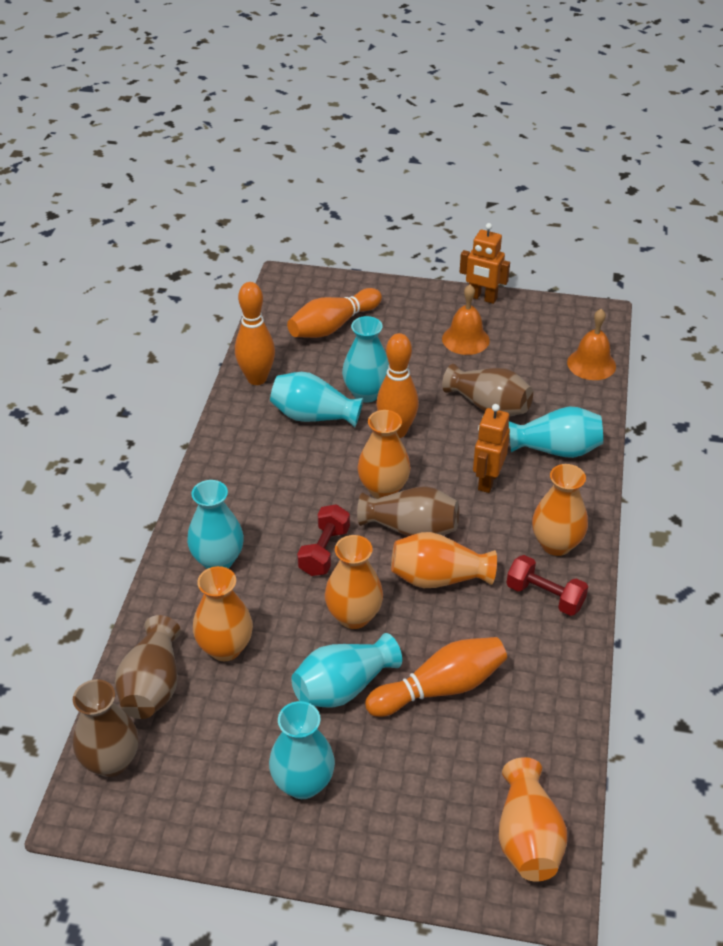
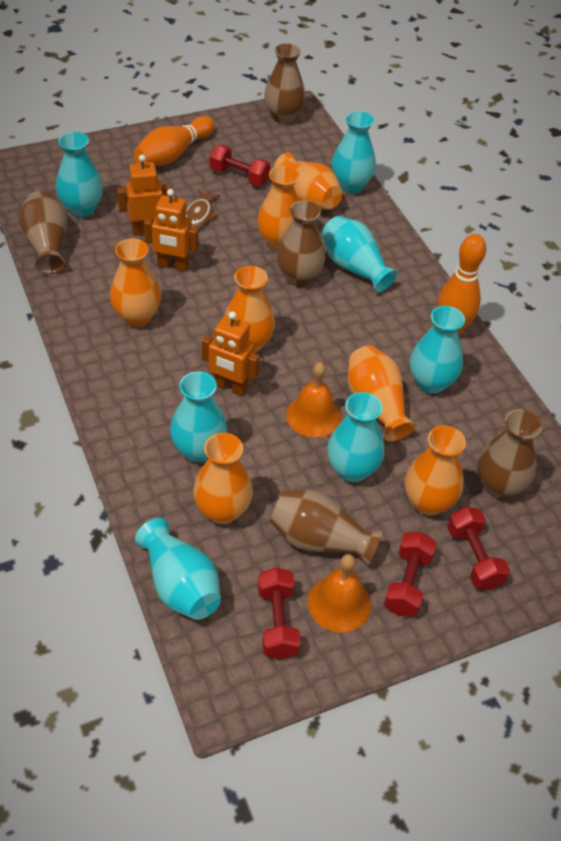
brown fish: none = 0 -> [186,190,220,228] = 1
brown vase: [73,679,139,777] [115,615,181,719] [357,486,459,537] [442,364,533,417] = 4 -> [19,191,68,274] [264,44,305,124] [270,490,382,565] [277,200,325,287] [478,409,542,499] = 5
orange bowling pin: [235,282,275,385] [287,288,382,338] [365,637,507,717] [376,333,419,438] = 4 -> [133,116,215,166] [437,234,486,336] = 2
orange robot: [460,223,510,304] [473,404,510,493] = 2 -> [117,154,171,236] [144,189,199,272] [202,311,260,396] = 3
orange vase: [193,566,253,661] [325,535,383,629] [357,410,411,499] [391,532,497,588] [499,757,567,882] [532,464,588,556] = 6 -> [110,239,161,327] [193,433,253,524] [225,266,275,353] [257,166,299,251] [274,152,342,210] [348,345,416,441] [405,426,466,516] = 7
red dumbbell: [297,504,350,576] [506,555,588,616] = 2 -> [210,145,271,186] [258,567,301,659] [384,532,437,616] [447,507,510,590] = 4
turquoise vase: [187,480,244,569] [269,701,335,799] [270,372,363,427] [291,633,402,707] [342,316,389,403] [509,406,603,458] = 6 -> [56,132,103,217] [135,518,221,620] [170,371,227,463] [322,216,398,293] [327,392,384,483] [332,111,376,193] [410,306,465,394] = 7

